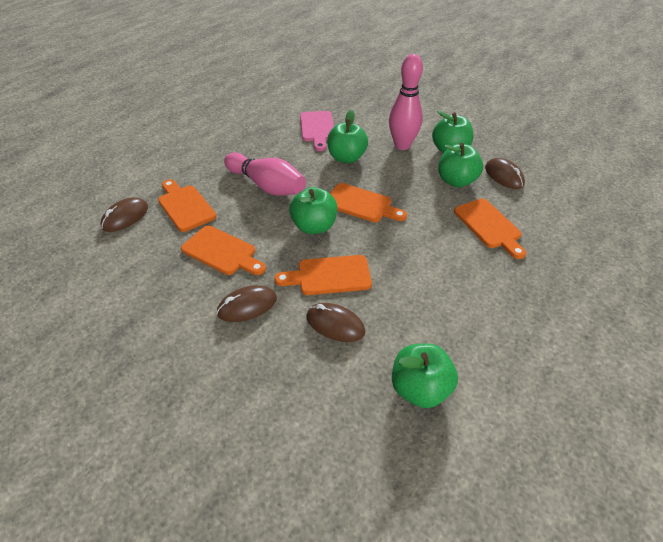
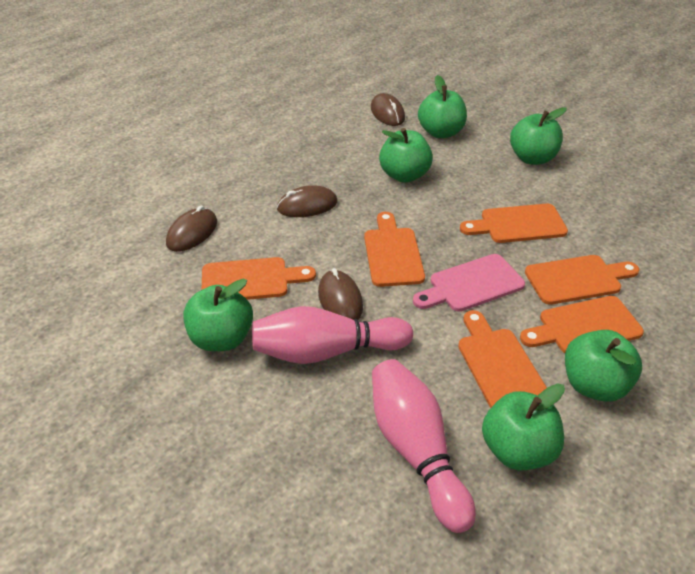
green apple: [289,187,337,234] [327,109,368,163] [392,344,458,408] [432,111,473,153] [438,143,483,188] = 5 -> [183,279,253,351] [379,128,433,183] [418,75,467,138] [482,383,565,471] [510,107,567,165] [565,330,642,402] = 6
orange cutting board: [158,179,217,232] [181,226,266,275] [274,255,372,295] [330,183,407,222] [454,199,526,259] = 5 -> [202,257,316,300] [364,212,425,287] [458,310,547,408] [460,204,568,243] [520,296,644,353] [525,255,639,305] = 6

